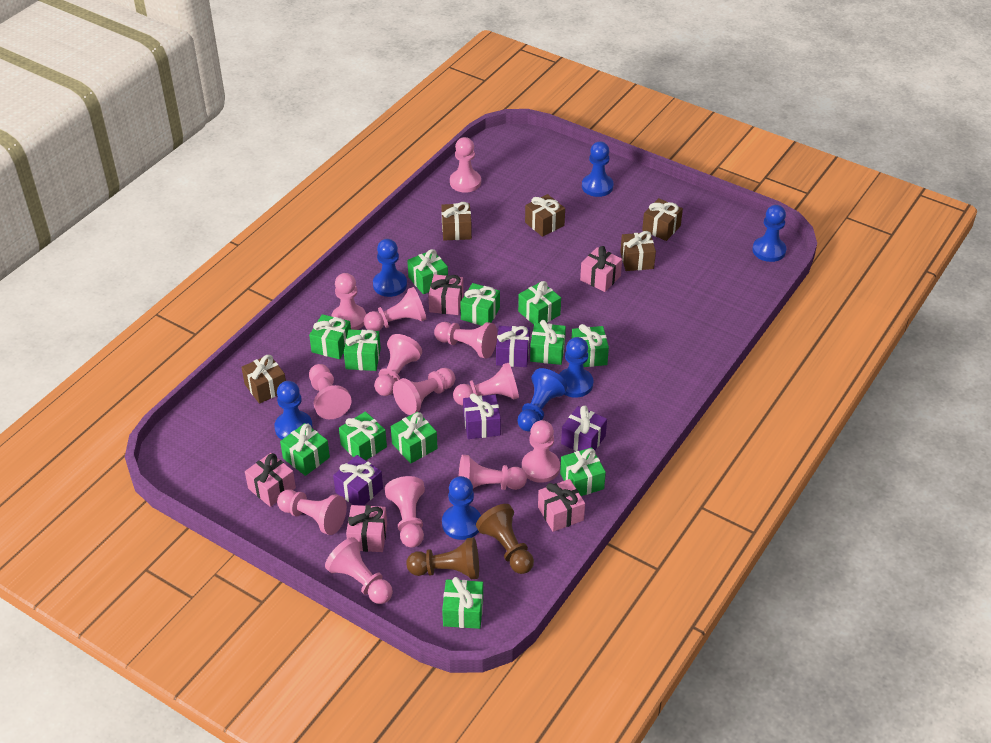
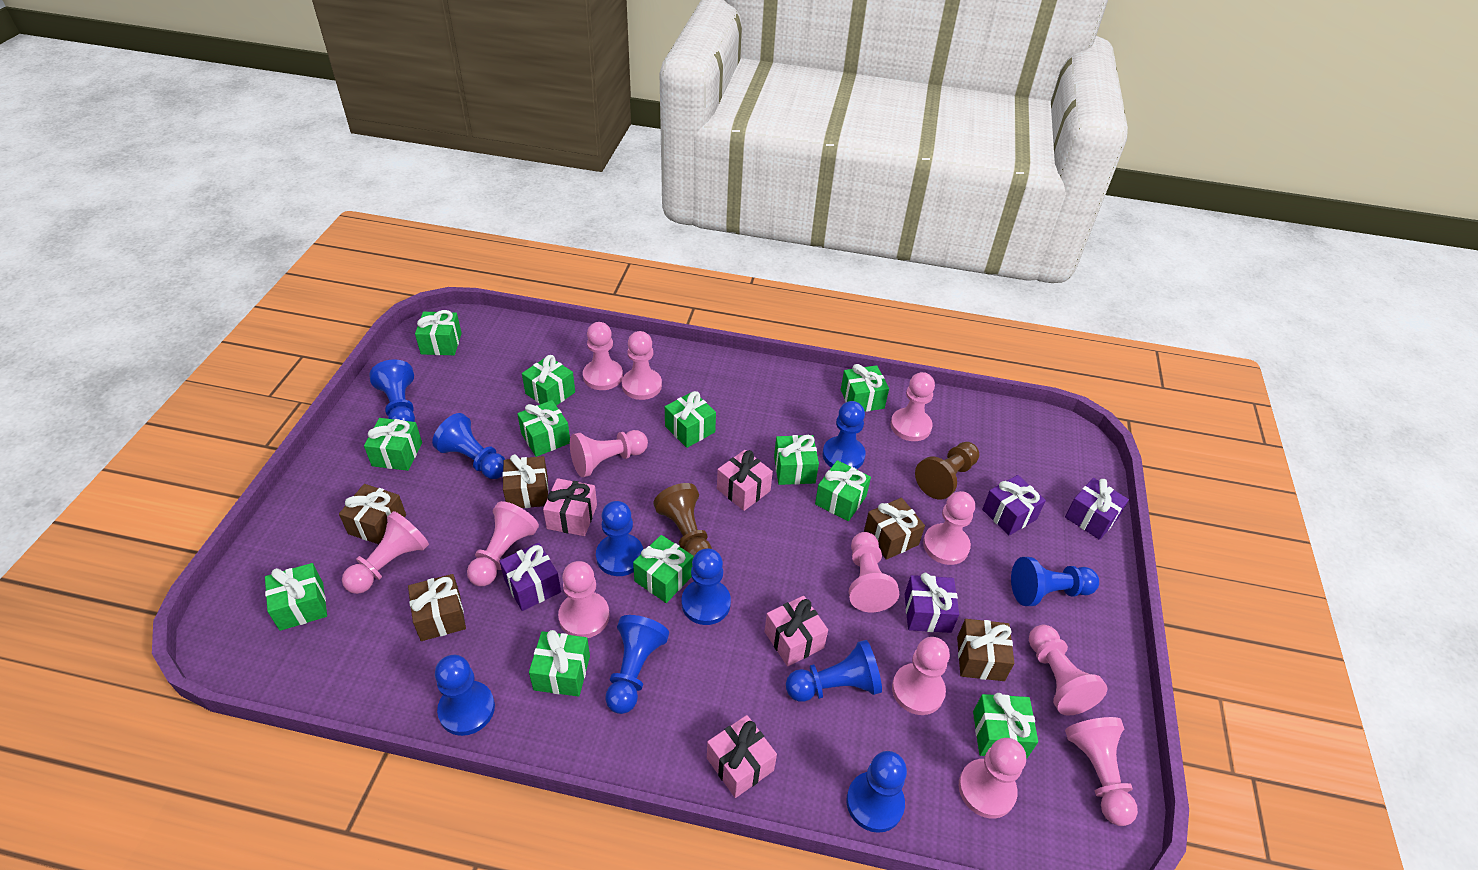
blue pawn: [274,381,313,440] [373,239,407,297] [442,476,481,540] [517,368,567,431] [559,337,593,398] [582,141,614,197] [752,205,786,262] = 7 -> [369,359,415,422] [432,413,506,479] [435,655,495,736] [596,501,643,576] [605,615,669,714] [682,549,731,625] [786,640,882,702] [823,401,866,469] [846,751,907,833] [1011,557,1099,606] = 10
pink gift: [245,453,296,507] [346,505,387,552] [428,274,464,315] [538,479,585,532] [580,246,622,292] = 5 -> [543,478,597,536] [707,715,777,798] [717,450,773,511] [764,596,828,666] = 4

